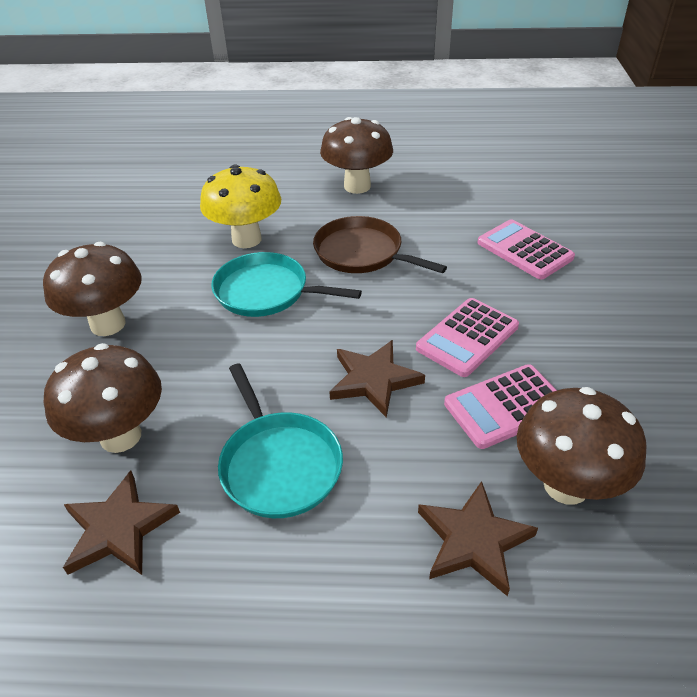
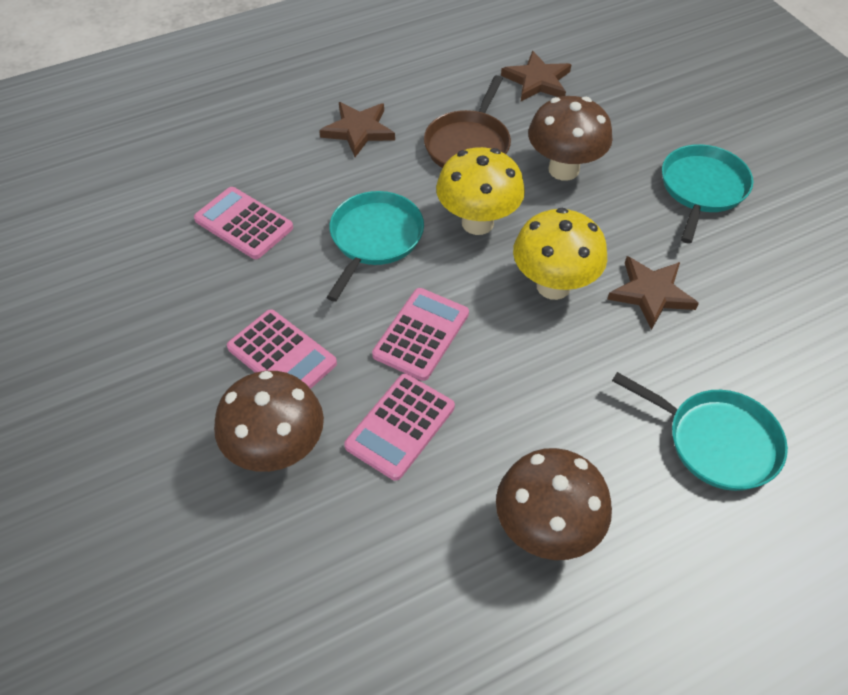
brown mushroom: [43,242,142,336] [44,343,162,453] [320,117,393,194] [517,387,646,505] = 4 -> [214,371,324,472] [496,448,612,560] [528,96,613,181] = 3
pink calculator: [416,298,519,377] [444,364,557,449] [478,219,575,279] = 3 -> [194,187,293,259] [227,309,337,389] [344,374,455,481] [372,288,469,381] = 4
turquoise pan: [211,252,362,317] [218,363,343,518] = 2 -> [327,191,424,302] [612,372,788,491] [662,144,753,243] = 3
yellow mushroom: [200,165,281,248] = 1 -> [436,147,525,235] [513,208,607,300] = 2

